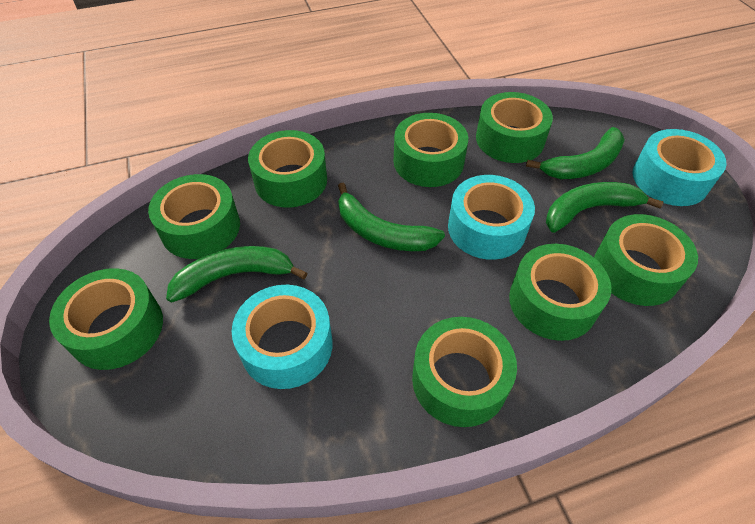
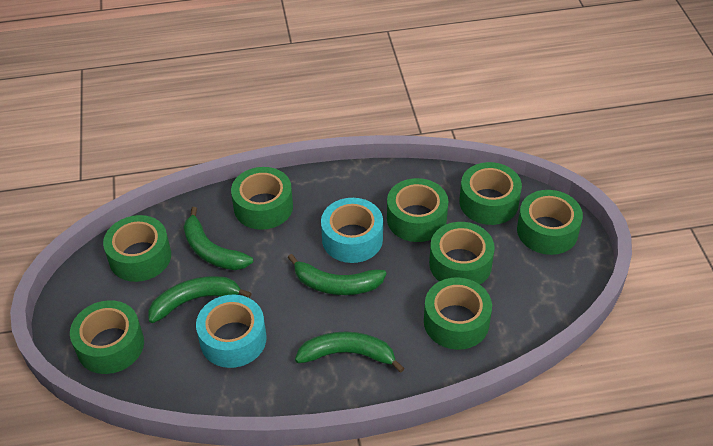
turquoise tape: [232,285,333,389] [448,175,535,260] [632,129,727,206] = 3 -> [196,295,266,368] [321,198,383,263] = 2

